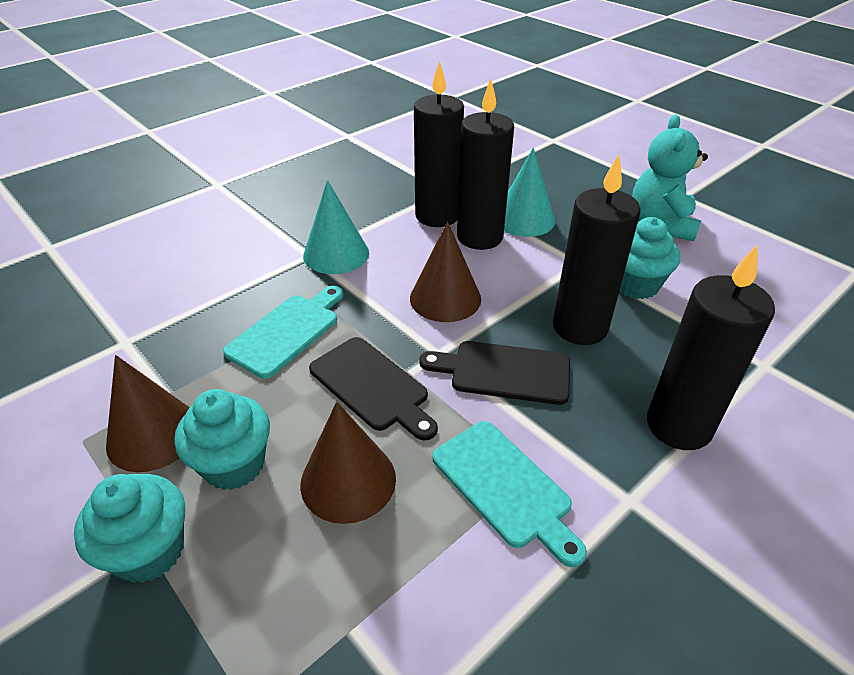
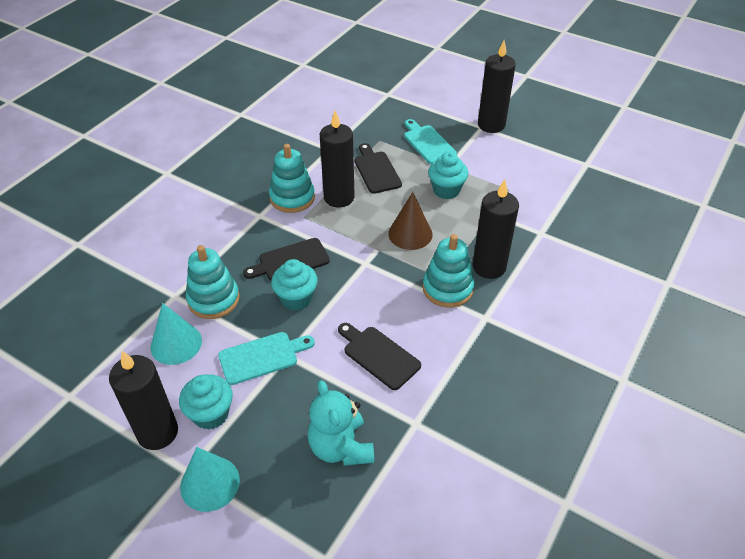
black cutting board: [309,337,438,441] [419,341,570,405] = 2 -> [243,238,330,280] [338,323,421,390] [354,143,402,194] = 3
brown cone: [106,355,190,472] [300,402,396,524] [410,222,481,322] = 3 -> [388,192,433,250] = 1
turquoise stacking toy: none = 0 -> [186,245,240,319] [269,144,315,213] [423,234,475,308] = 3

